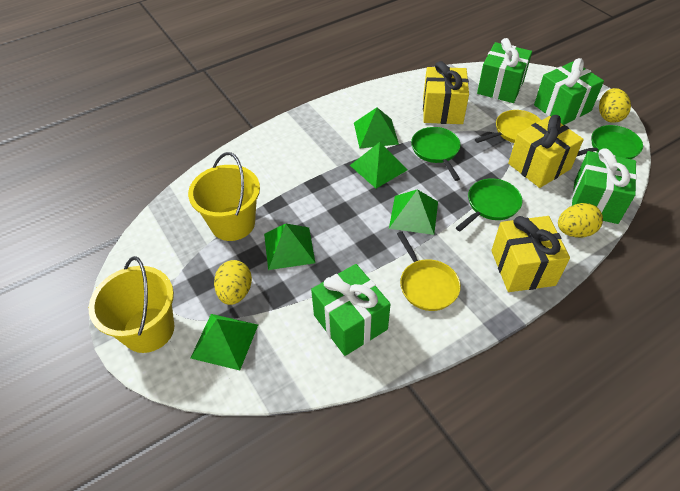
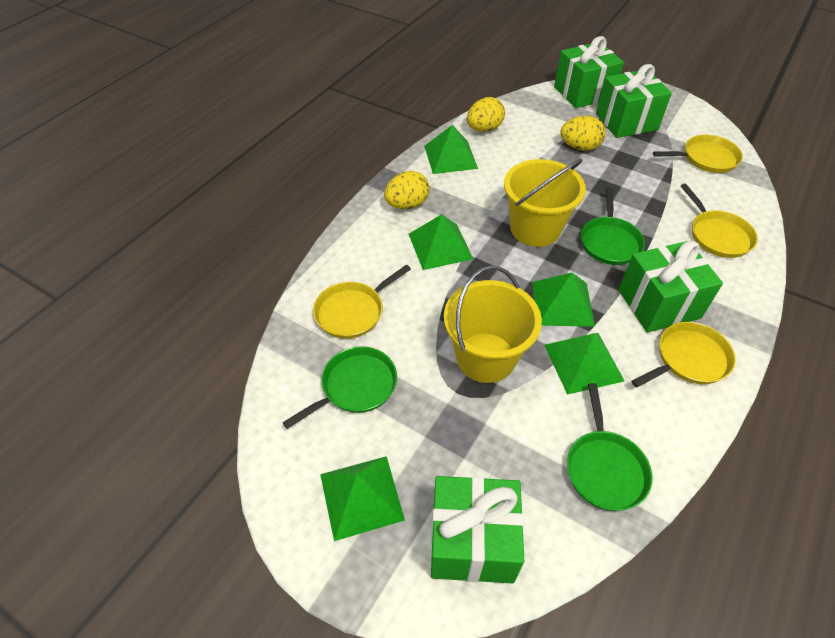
yellow gift: [423,61,469,124] [491,216,570,292] [508,115,584,188] = 3 -> none = 0
yellow pan: [397,231,461,311] [475,110,541,143] = 2 -> [313,265,411,339] [631,322,736,388] [653,135,743,173] [681,184,758,258] = 4

